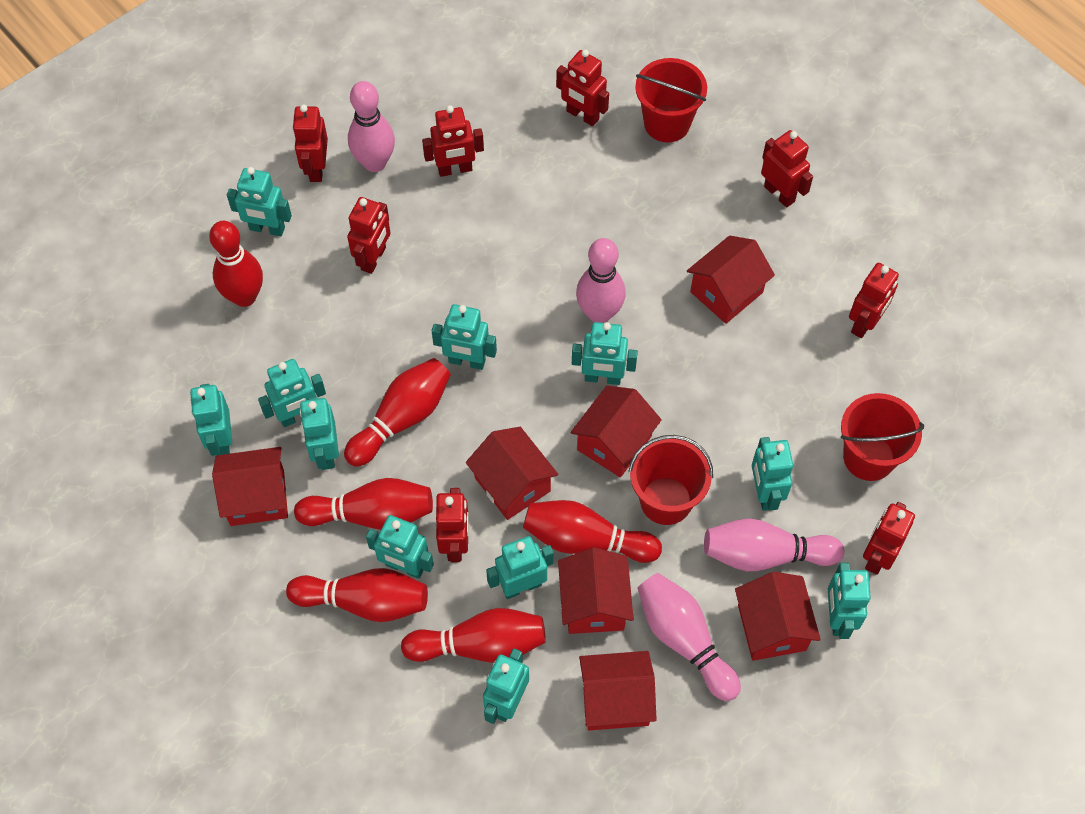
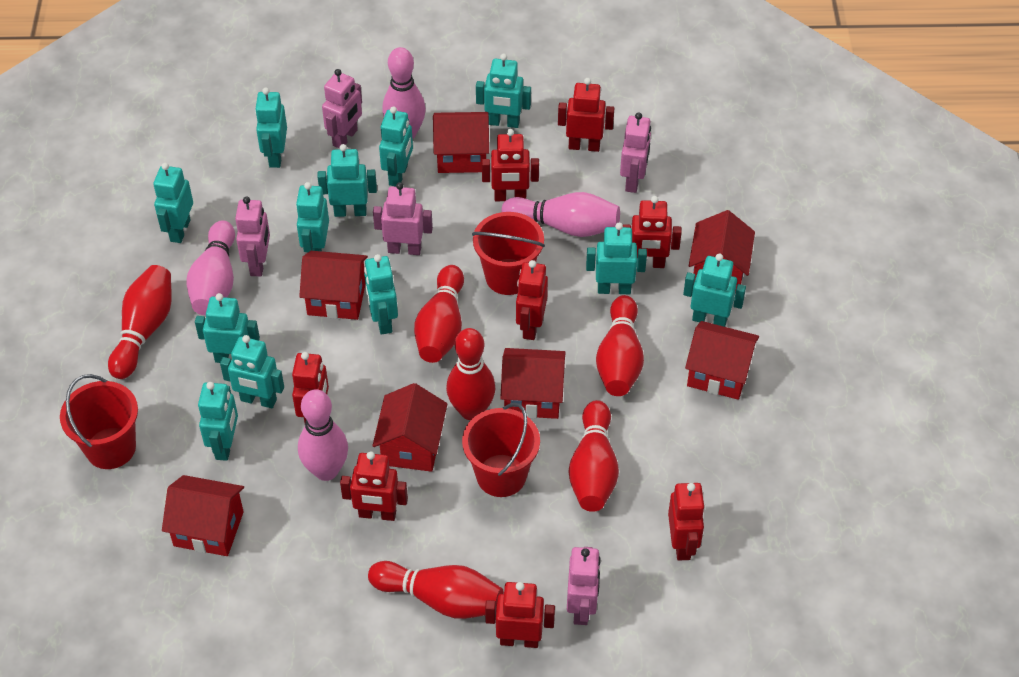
pink robot: none = 0 -> [235,196,270,277] [322,69,362,149] [373,182,433,255] [567,547,601,625] [620,112,651,193] = 5
turquoise robot: [190,384,232,456] [227,167,292,236] [258,359,326,427] [300,396,339,470] [366,515,434,579] [432,304,497,370] [483,648,529,724] [486,536,554,599] [572,322,638,385] [752,437,793,511] [828,563,871,639] = 11 -> [153,163,193,243] [195,293,260,363] [198,382,238,461] [220,335,284,408] [255,88,287,168] [296,182,329,252] [317,144,377,217] [364,254,398,335] [379,107,413,186] [476,54,531,128] [586,223,647,294] [683,253,746,327] = 12

